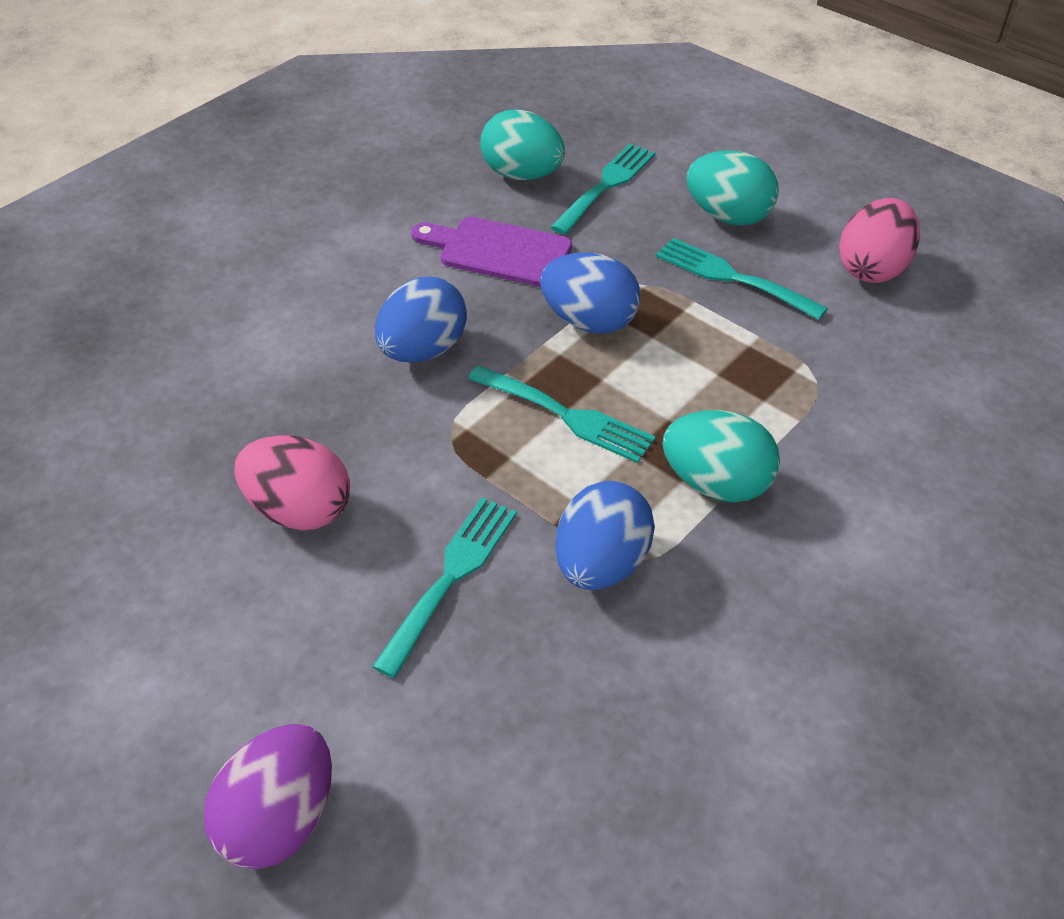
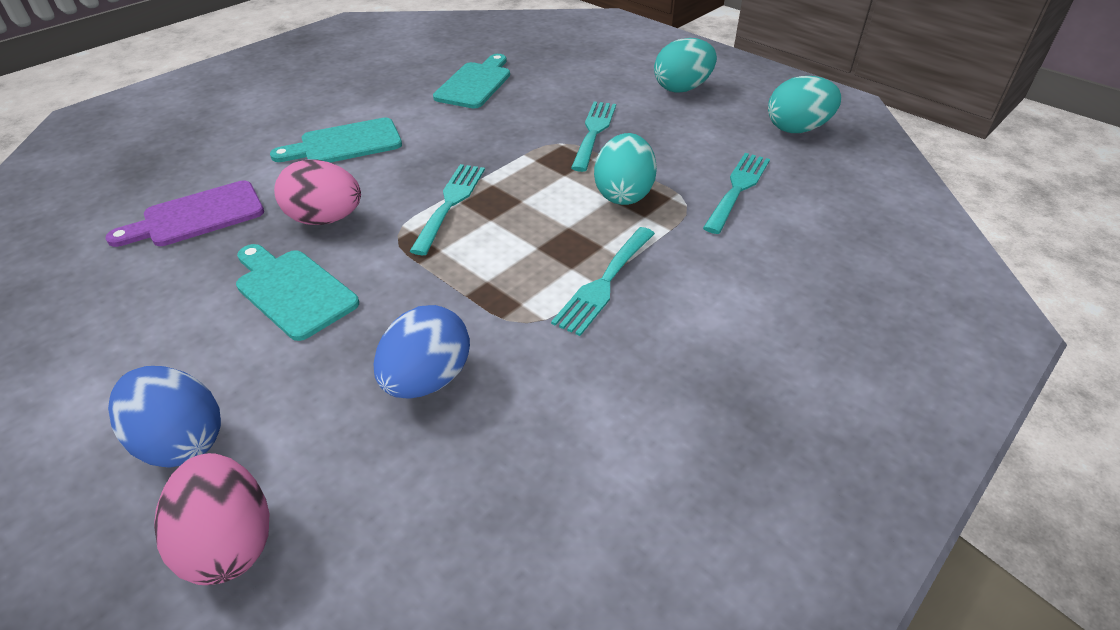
blue egg: [375,277,467,363] [540,252,641,334] [555,481,655,590] = 3 -> [108,366,221,468] [374,305,470,399] = 2
purple egg: [203,724,332,869] = 1 -> none = 0
turquoise cutting board: none = 0 -> [236,244,359,341] [270,118,402,163] [433,54,510,108] = 3

